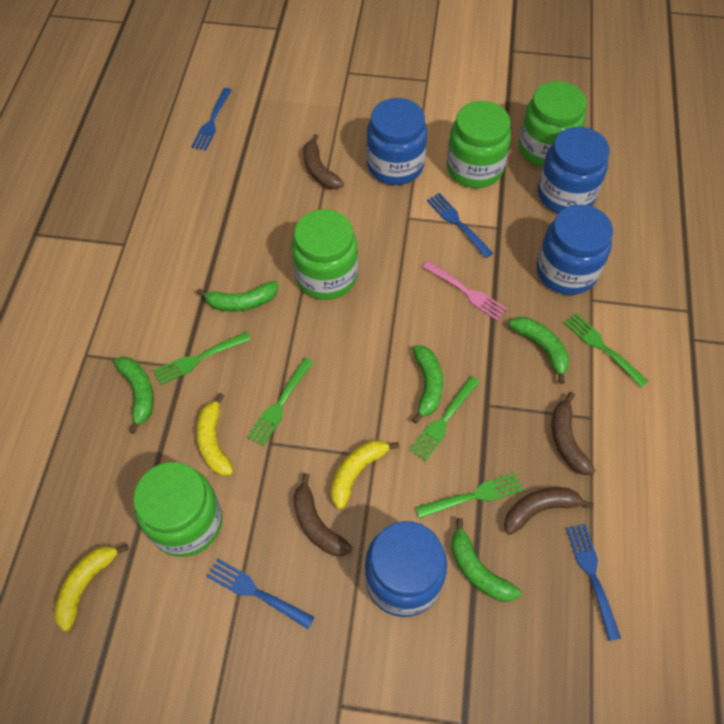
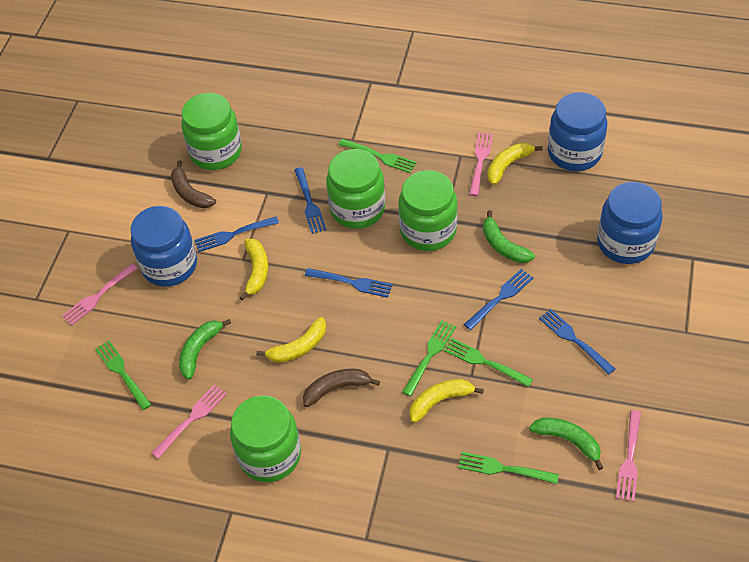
blue fork: [191,88,232,151] [207,559,314,629] [427,193,493,258] [566,524,621,641] = 4 -> [194,217,279,252] [294,167,326,234] [305,268,392,298] [464,269,533,330] [539,309,615,375] = 5
blue jar: [365,521,447,617] [366,98,427,185] [536,205,613,295] [538,127,610,213] = 4 -> [131,206,197,287] [548,92,607,171] [597,182,663,264] = 3
brown banana: [293,473,352,556] [303,134,344,189] [504,487,594,535] [552,392,595,475] = 4 -> [171,160,216,208] [303,369,380,407] = 2
green banana: [114,357,154,434] [197,281,278,312] [412,345,443,424] [451,518,521,602] [509,317,569,384] = 5 -> [179,319,231,380] [483,210,535,263] [529,418,603,470] = 3
pink fork: [423,261,507,321] = 1 -> [62,263,138,325] [151,385,227,459] [469,132,493,196] [616,410,641,502] = 4
yellow banana: [54,544,129,632] [196,393,234,476] [331,440,399,509] = 3 -> [239,239,268,301] [256,317,326,363] [409,379,484,423] [487,143,543,185] = 4

